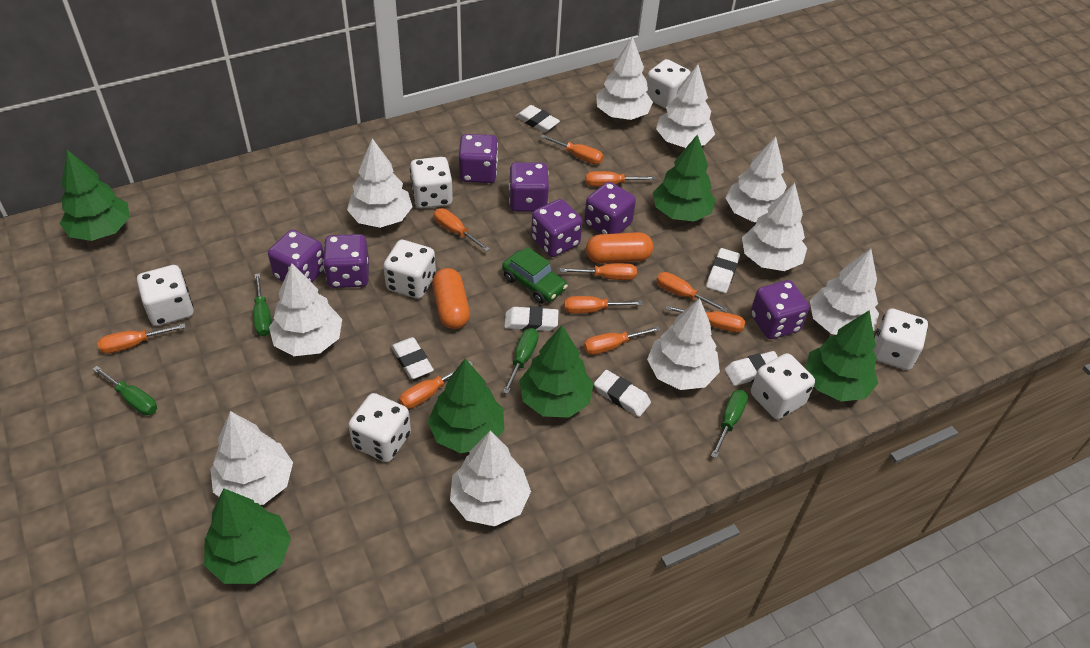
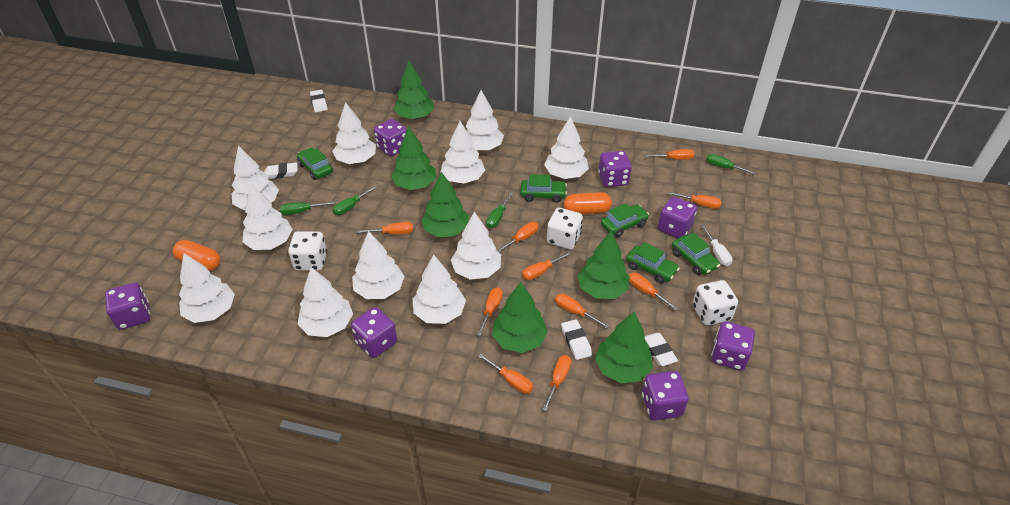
green car: [502,247,568,304] = 1 -> [297,147,333,180] [520,174,567,203] [601,203,649,237] [626,242,680,283] [672,233,720,275] = 5
white dice: [137,265,194,326] [348,393,411,462] [383,240,436,299] [410,157,453,209] [646,59,691,109] [751,353,815,419] [873,308,928,370] = 7 -> [288,231,327,271] [547,208,583,250] [693,280,738,326] = 3
white eraser: [391,337,434,379] [504,306,559,331] [516,105,560,133] [594,370,651,417] [706,248,740,293] [724,351,778,386] = 6 -> [264,162,297,179] [310,90,328,112] [561,319,592,360] [645,333,678,366] = 4
white screwdriver: none = 0 -> [701,225,732,266] = 1
white tree: [210,411,293,505] [269,263,342,356] [347,138,413,228] [450,431,531,526] [596,36,653,120] [647,298,720,390] [656,64,715,148] [726,136,787,222] [742,183,807,271] [810,249,879,335] = 10 -> [179,253,235,323] [232,146,279,210] [243,184,293,250] [298,267,353,337] [332,102,376,164] [352,231,404,299] [412,254,466,324] [440,121,485,184] [451,212,501,280] [466,90,504,150] [544,116,589,179] = 11

